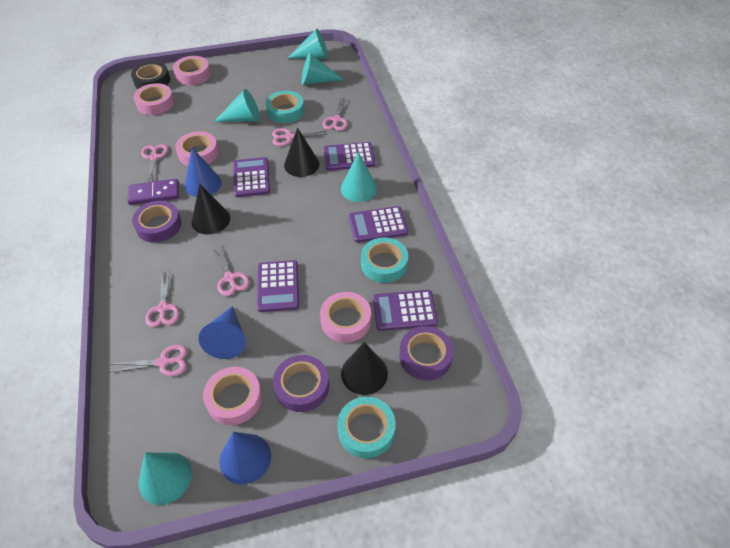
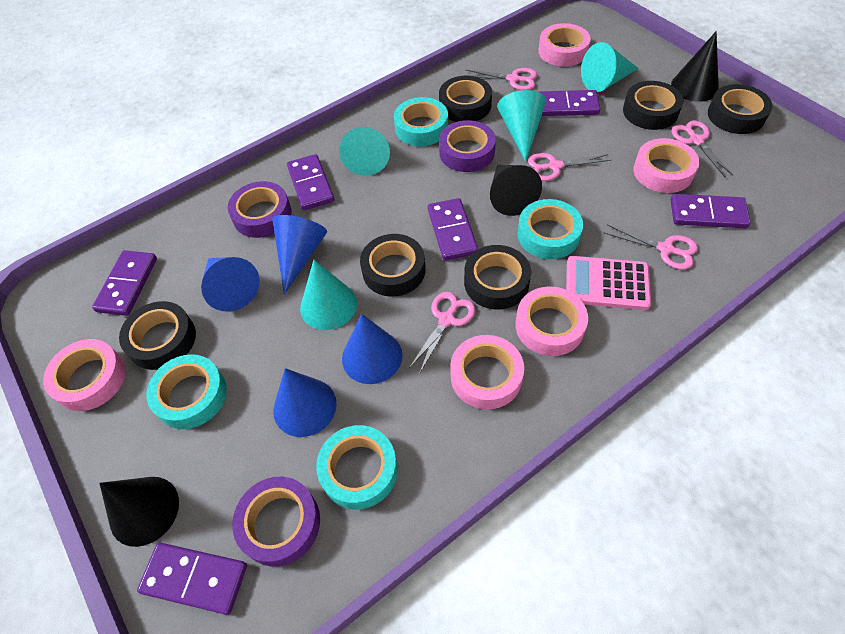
black tape: [131,62,170,89] = 1 -> [119,301,196,370] [360,234,426,296] [439,76,492,122] [464,245,531,309] [623,81,683,130] [708,84,772,134] = 6
blue cone: [185,148,222,197] [198,306,246,359] [219,432,271,484] = 3 -> [201,257,260,311] [272,215,327,294] [273,368,337,437] [342,314,403,384] = 4
pink calculator: none = 0 -> [566,256,651,310] = 1
pink scissors: [109,345,187,376] [141,144,168,182] [145,269,179,327] [212,244,250,296] [272,128,328,146] [322,97,348,131] = 6 -> [409,292,475,374] [464,68,537,90] [528,153,612,181] [603,225,698,269] [671,121,733,177] = 5
purple calculator: [233,157,270,197] [257,260,299,312] [323,142,375,171] [349,206,408,243] [373,290,438,331] = 5 -> none = 0
purple domino: [127,179,179,205] = 1 -> [92,250,157,316] [137,543,247,615] [287,154,334,210] [428,198,478,261] [538,90,600,116] [671,194,751,228] = 6
turquoise cone: [139,452,192,505] [214,89,260,122] [288,29,329,59] [302,53,344,85] [341,152,377,202] = 5 -> [300,260,357,330] [339,127,390,176] [497,90,546,162] [581,42,639,92] = 4
turquoise tape: [266,91,304,123] [337,397,396,458] [361,237,408,283] = 3 -> [146,354,227,429] [316,425,398,509] [394,97,448,146] [517,199,583,259] = 4

